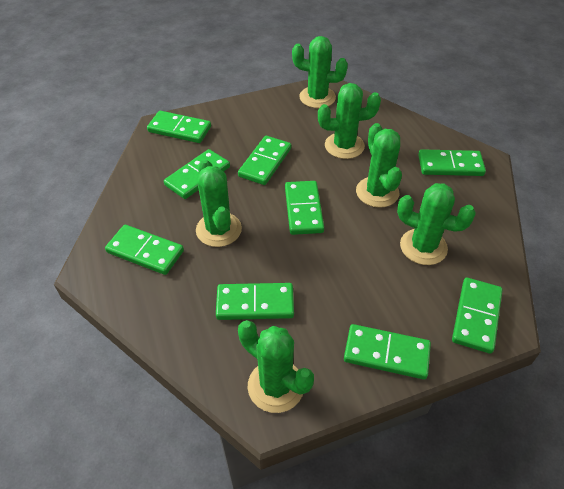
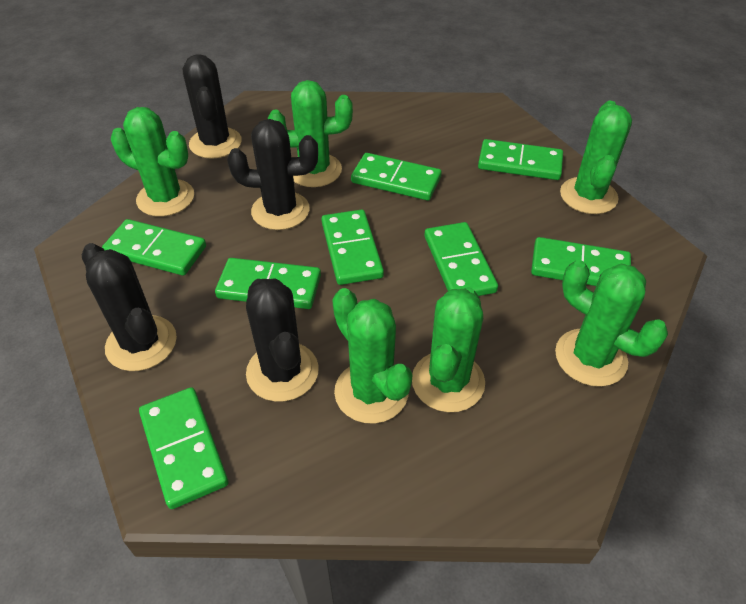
black cactus: none = 0 -> [82,243,177,371] [183,54,242,159] [227,119,318,230] [246,279,319,402] = 4
green domino: [105,225,184,275] [147,111,211,143] [164,149,230,199] [216,283,294,320] [238,136,291,185] [285,181,324,235] [344,324,431,379] [418,149,486,176] [452,278,503,354] = 9 -> [102,219,206,276] [139,387,228,509] [215,258,321,309] [322,210,384,285] [351,153,442,201] [425,222,498,296] [478,139,563,180] [531,237,631,286] = 8

